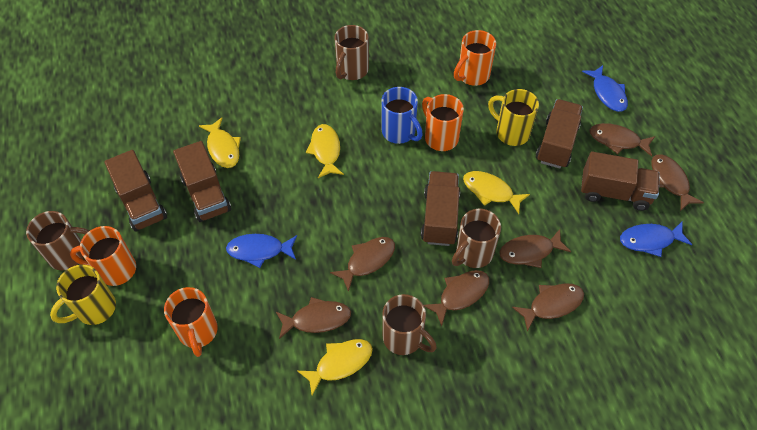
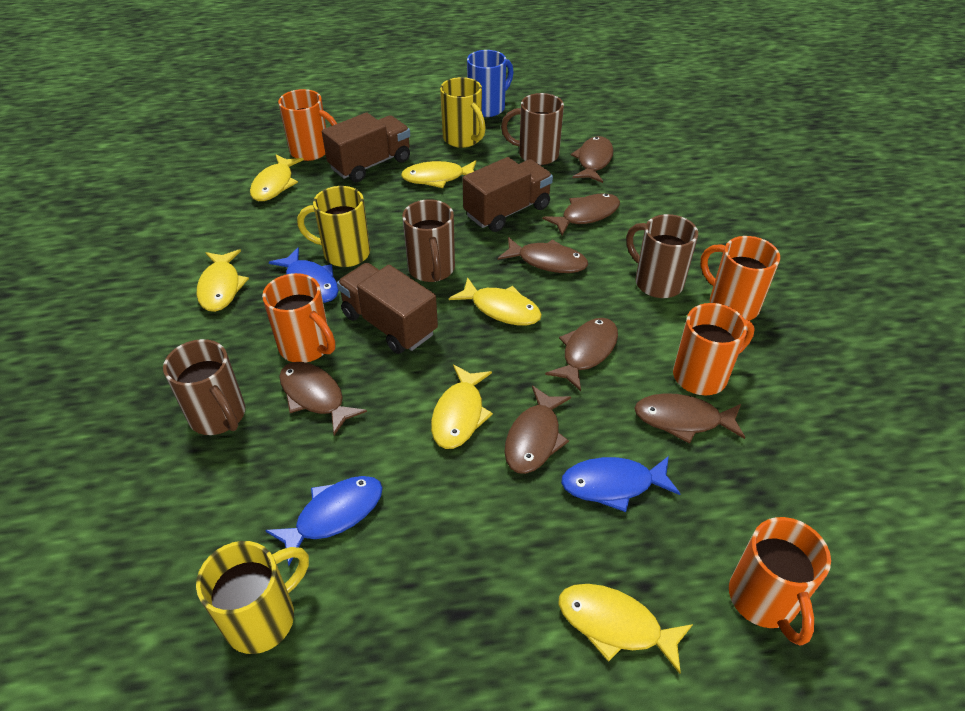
brown truck: [104,150,167,232] [173,141,231,222] [421,171,460,246] [536,99,583,169] [581,152,660,211] = 5 -> [322,112,410,182] [337,263,438,354] [462,157,553,232] = 3
orange mug: [70,226,136,286] [164,287,218,357] [422,94,464,151] [454,30,496,86] = 4 -> [262,273,335,363] [278,89,337,161] [673,303,755,395] [700,236,780,321] [729,517,831,646] = 5
yellow fish: [199,117,241,168] [297,339,373,396] [306,124,344,178] [463,171,530,214] = 4 -> [197,249,249,312] [250,155,304,201] [401,160,476,188] [431,365,493,449] [449,277,542,325] [558,584,693,674] = 6
yellow mug: [50,265,116,325] [488,89,539,146] = 2 -> [196,541,309,654] [297,186,370,267] [440,77,486,148] = 3

